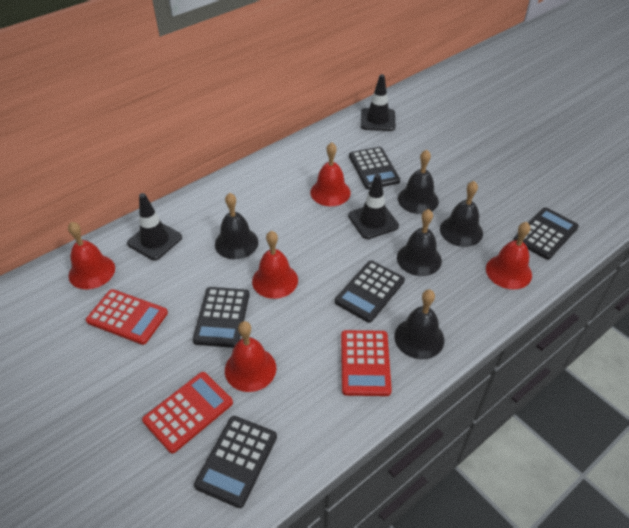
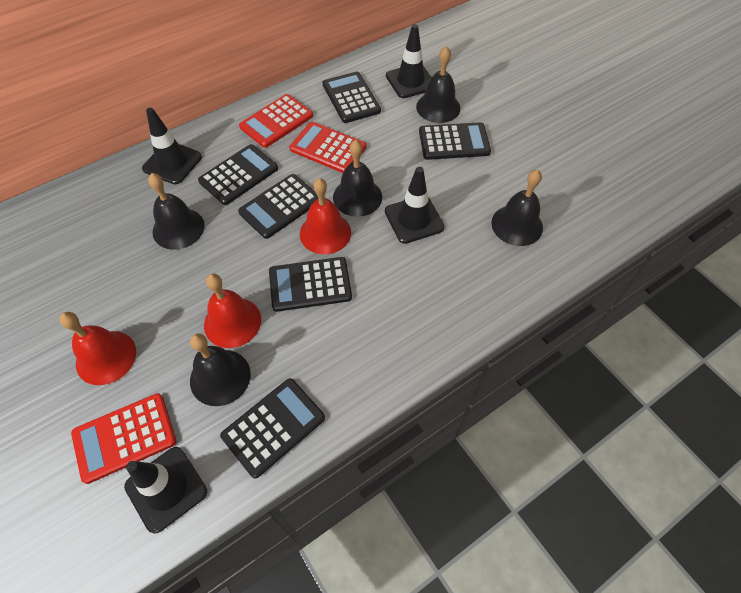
black calculator: [193,287,249,348] [194,416,277,508] [335,260,405,323] [349,147,400,190] [513,207,579,260] = 5 -> [198,144,278,205] [220,378,325,479] [238,174,318,239] [269,257,352,312] [323,72,381,123] [419,122,491,160] = 6
black traffic cone: [127,193,182,260] [348,174,399,239] [361,74,396,131] = 3 -> [124,447,207,534] [142,108,202,184] [385,167,445,244] [386,24,432,98] = 4
red bell: [68,222,115,289] [225,321,276,392] [252,231,298,299] [310,142,351,206] [486,222,532,289] = 5 -> [59,312,136,385] [204,274,261,348] [300,178,351,254] = 3

